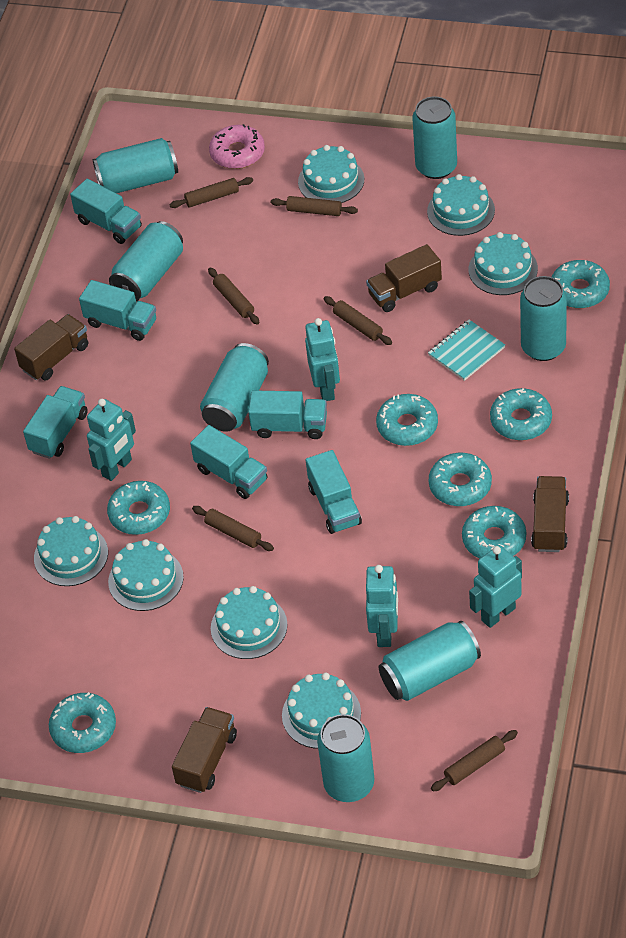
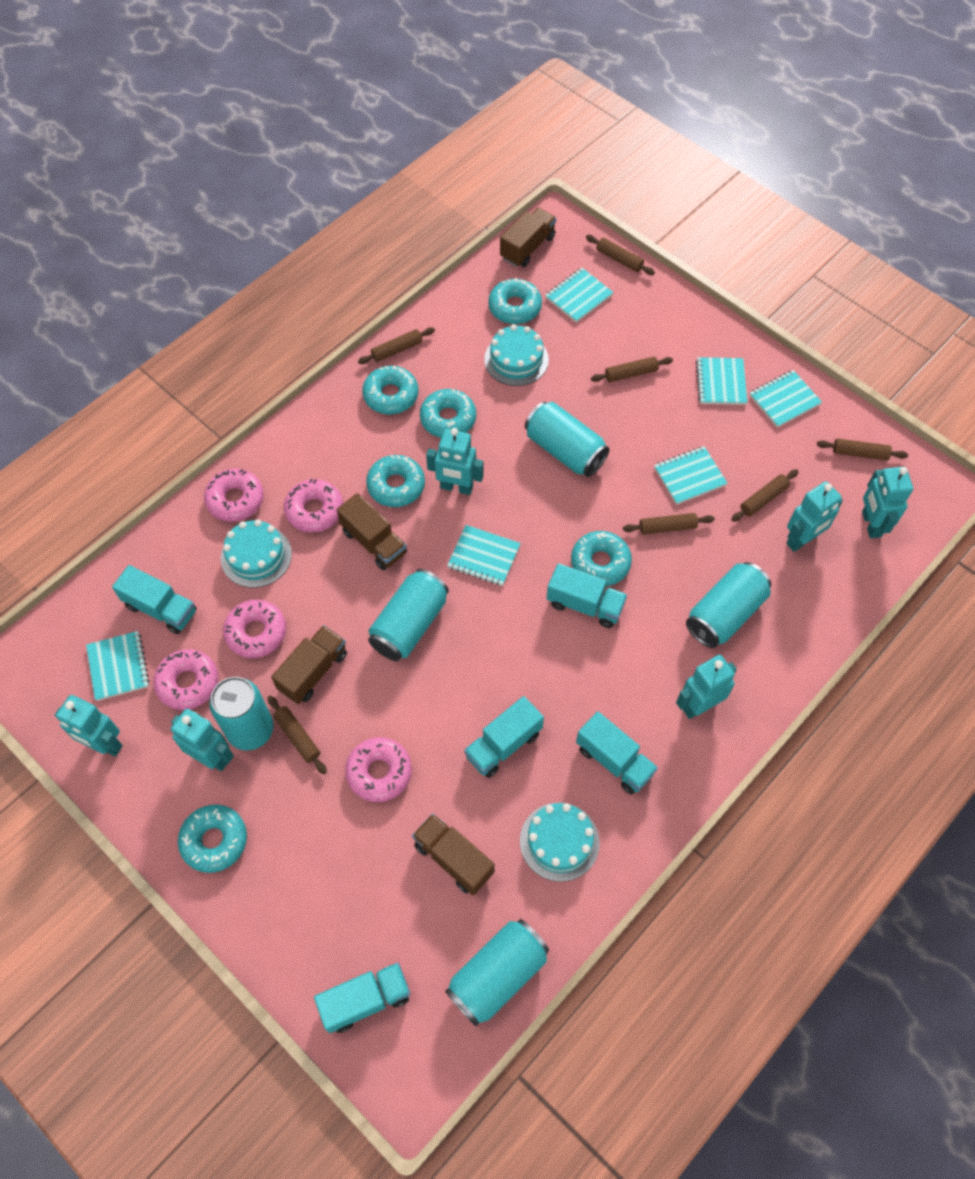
brown rolling pin: [169,177,253,208] [192,506,274,551] [208,268,259,325] [271,196,358,216] [324,296,392,345] [431,730,518,791] = 6 -> [268,696,327,774] [358,327,435,364] [586,235,655,275] [591,357,673,382] [623,513,715,535] [731,469,799,522] [817,438,908,460] = 7
pink donut: [209,124,265,169] = 1 -> [153,649,218,710] [204,469,264,522] [223,600,286,658] [284,479,343,533] [345,737,412,802] = 5
turquoise cake: [34,516,108,586] [108,539,184,611] [211,586,287,659] [282,673,361,749] [298,145,364,203] [427,174,495,236] [469,232,538,295] = 7 -> [221,519,292,588] [484,324,549,386] [520,802,600,882] = 3
turquoise can: [93,138,178,193] [109,221,183,302] [200,343,269,432] [317,714,374,802] [378,621,481,701] [412,96,457,179] [520,276,567,361] = 7 -> [209,677,274,751] [368,569,449,661] [445,919,549,1027] [525,402,610,477] [686,562,771,648] = 5
turquoise donut: [49,692,116,753] [107,481,170,535] [376,394,438,446] [429,453,492,506] [462,506,526,559] [490,388,552,440] [552,260,610,308] = 7 -> [178,805,247,873] [362,365,418,414] [366,455,425,507] [420,389,476,438] [488,278,542,324] [571,531,632,586] = 6
turquoise notebook: [428,320,505,381] = 1 -> [86,631,150,701] [447,525,521,586] [545,268,613,323] [654,446,727,505] [696,357,747,405] [749,370,822,428] = 6
turquoise robot: [87,399,136,481] [305,318,340,401] [366,565,398,647] [469,545,522,628] = 4 -> [55,695,123,756] [171,709,234,771] [426,428,483,495] [676,655,737,719] [786,481,843,552] [862,467,913,538] = 6
turquoise truck: [23,386,88,459] [70,178,142,244] [79,280,156,341] [190,425,267,499] [248,390,327,439] [306,450,362,534] = 6 -> [112,565,197,634] [314,963,411,1033] [464,696,544,778] [547,563,627,628] [576,711,658,795] = 5

